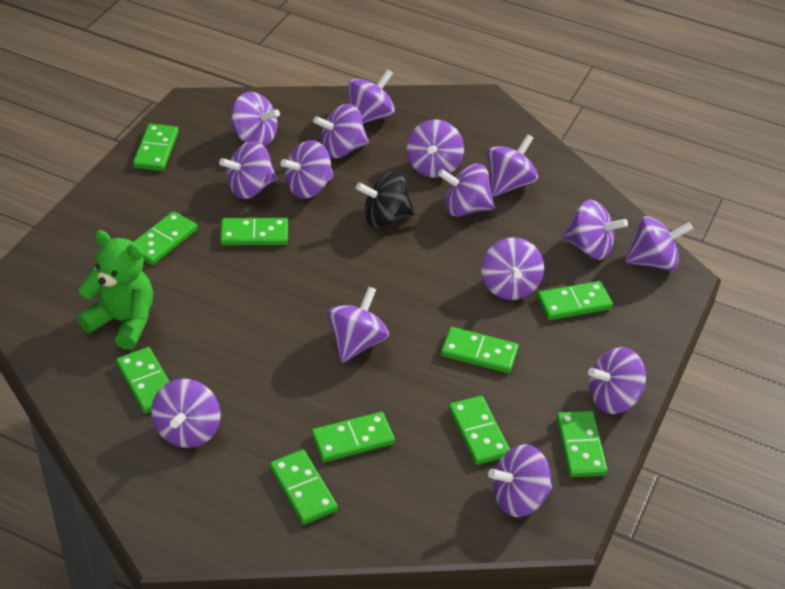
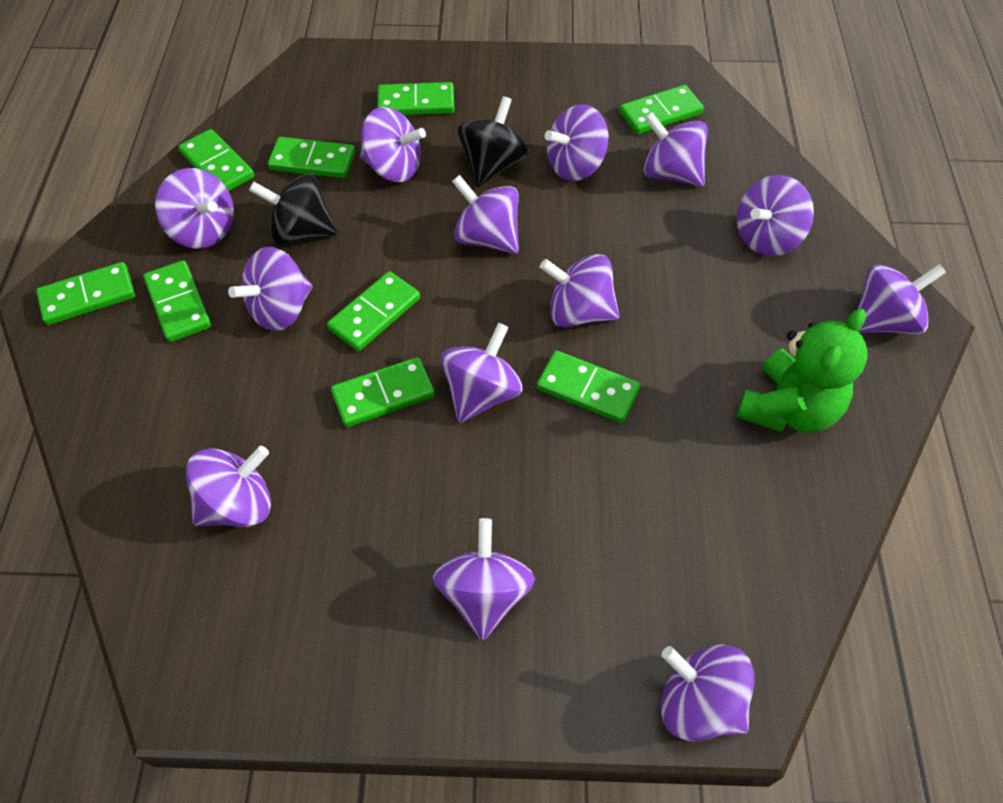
black spinning top: [356,172,415,228] = 1 -> [249,174,338,246] [458,96,529,187] = 2
green domino: [116,347,170,413] [133,124,178,171] [134,211,197,265] [220,218,288,245] [270,450,338,525] [312,412,395,462] [441,327,518,373] [449,396,510,465] [537,281,613,320] [556,411,608,477] = 10 -> [36,262,135,325] [143,260,211,342] [178,129,254,191] [268,137,355,178] [327,271,420,351] [331,357,435,427] [377,82,455,115] [537,350,640,423] [619,85,704,134] = 9
purple spinning top: [151,379,220,448] [219,141,277,199] [231,92,280,147] [280,140,334,199] [313,104,369,158] [327,286,389,363] [348,69,395,124] [407,120,464,178] [438,164,495,217] [481,237,544,300] [487,134,538,197] [488,444,552,517] [562,200,628,260] [588,347,646,414] [625,216,693,271] = 15 -> [155,168,234,249] [186,446,271,527] [228,247,312,331] [360,107,426,182] [433,518,535,641] [441,323,523,423] [452,175,519,254] [540,254,620,328] [545,104,608,181] [644,112,708,187] [661,645,755,741] [737,175,814,256] [857,264,946,335] = 13

